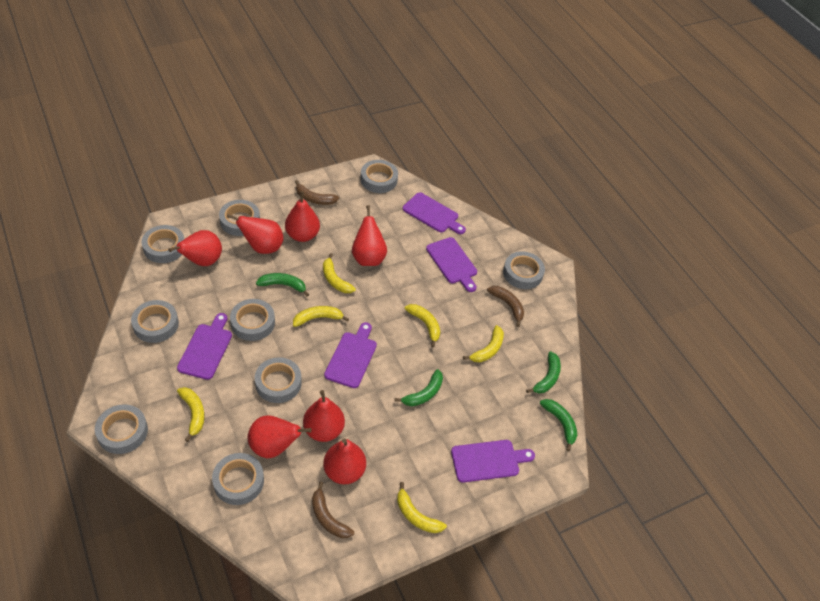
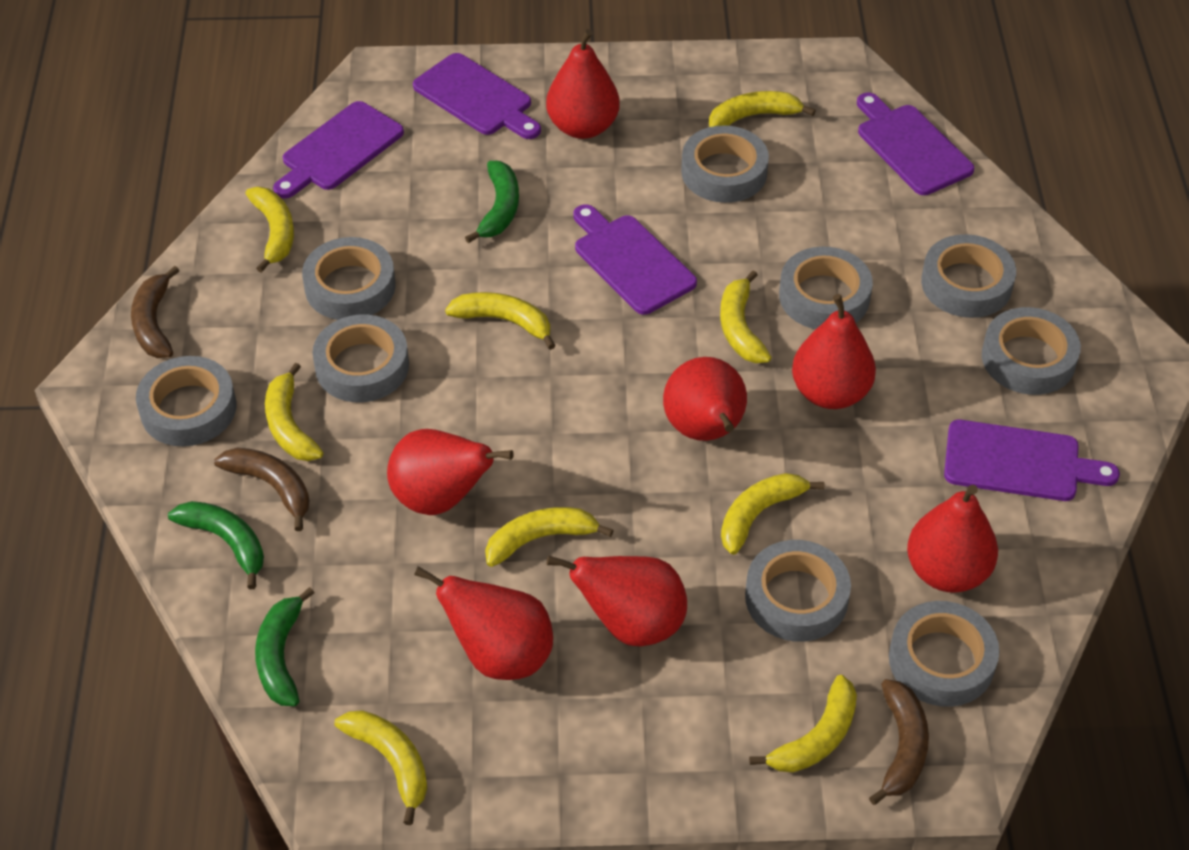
green banana: [256,273,309,297] [394,369,443,406] [526,351,561,393] [540,399,577,451] = 4 -> [168,501,264,589] [255,587,314,706] [465,161,519,243] = 3
yellow banana: [177,387,205,442] [293,306,349,327] [323,253,356,293] [397,482,447,533] [405,304,440,348] [463,325,504,362] = 6 -> [245,187,294,273] [265,363,324,461] [334,710,427,825] [445,292,556,350] [485,507,614,567] [709,91,816,127] [720,270,772,363] [721,473,825,555] [749,675,857,772] = 9

